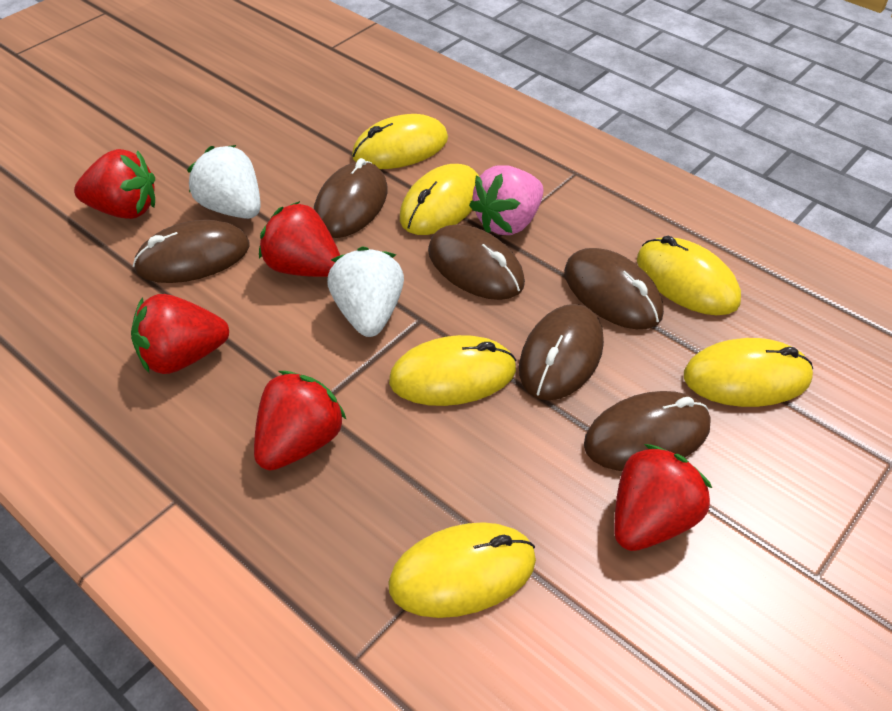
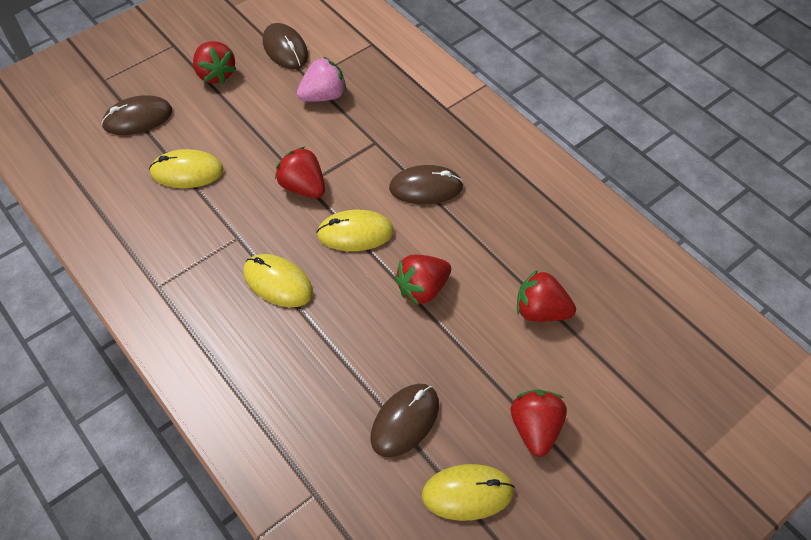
brown mouse: [133,220,249,283] [314,158,388,238] [428,225,525,300] [519,304,604,401] [564,248,664,329] [584,391,710,471] = 6 -> [101,95,172,135] [263,23,308,69] [370,384,439,457] [389,165,463,205] = 4
white strawberry: [187,145,261,219] [327,246,404,337] = 2 -> none = 0
yellow mouse: [352,114,448,169] [388,522,536,618] [389,335,516,406] [400,164,479,235] [637,236,741,315] [684,338,813,407] = 6 -> [149,149,224,188] [243,254,313,307] [316,210,394,251] [421,464,515,521] = 4

